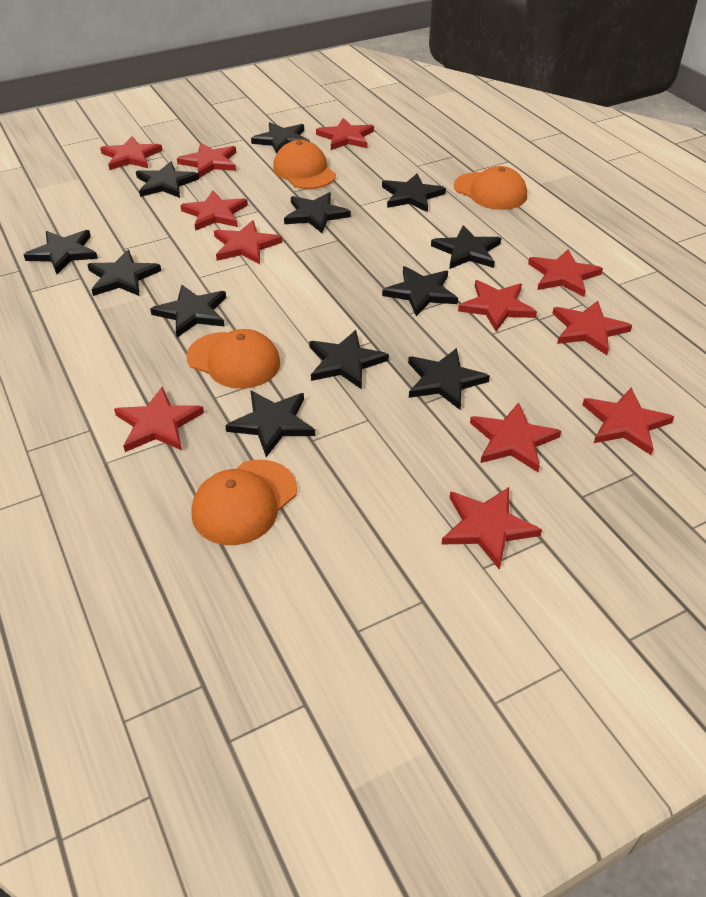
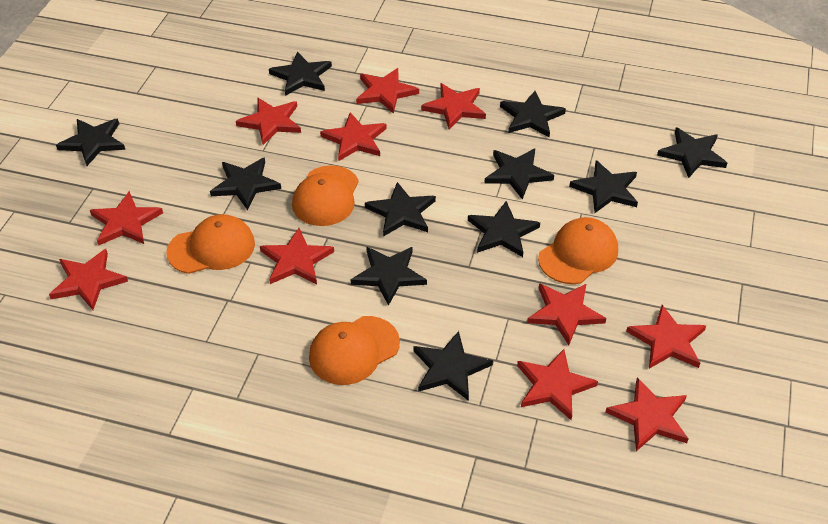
black star: [24,230,98,274] [87,250,161,296] [136,161,199,198] [150,285,226,337] [225,391,315,457] [251,122,310,154] [284,192,351,233] [309,330,389,389] [382,173,446,212] [382,266,458,316] [408,348,490,410] [431,225,501,269] = 12 -> [56,119,125,166] [210,157,281,210] [269,52,332,96] [351,247,427,306] [365,182,436,237] [413,331,493,401] [468,201,540,257] [484,148,554,199] [500,91,566,137] [569,160,638,213] [657,127,727,178] = 11
red star: [100,136,162,170] [114,387,204,452] [177,143,236,178] [180,190,248,231] [214,220,282,264] [316,118,374,150] [441,487,542,570] [458,280,537,331] [470,402,561,472] [528,249,603,297] [552,301,632,355] [582,388,674,455] = 12 -> [49,249,128,310] [90,191,163,246] [236,98,301,145] [260,228,334,284] [320,113,387,161] [356,68,419,114] [421,83,486,130] [517,349,598,420] [527,283,606,345] [605,377,688,451] [626,305,706,369] = 11

